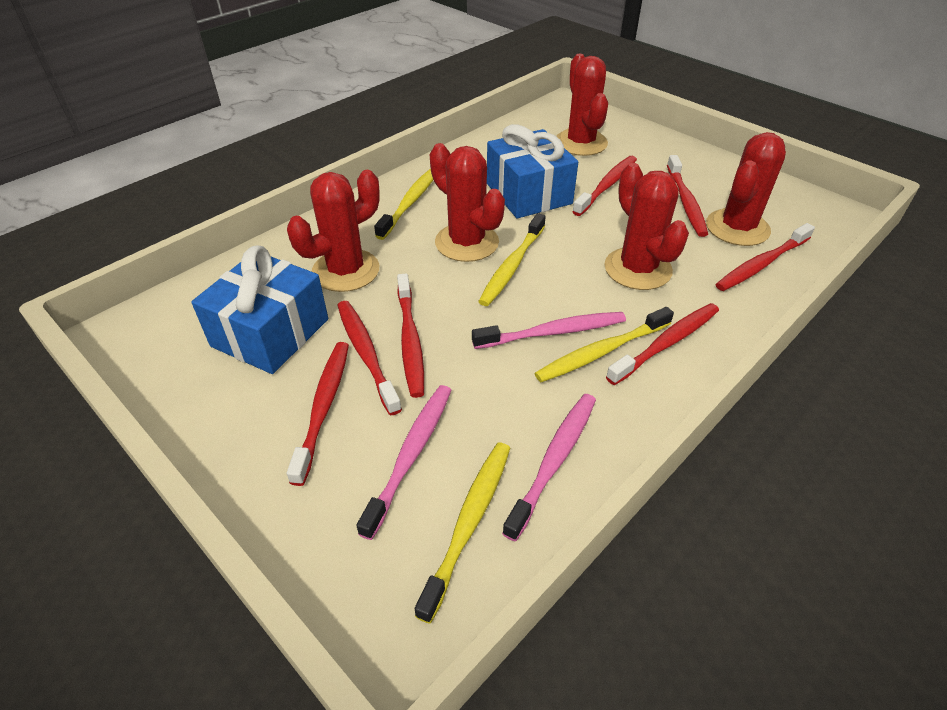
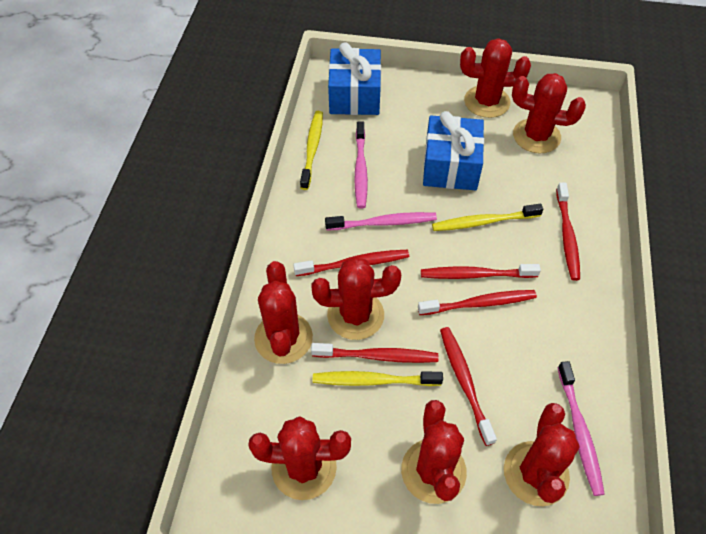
red cactus: [287,170,380,292] [430,143,505,262] [556,54,608,156] [604,163,689,290] [706,132,786,246] = 5 -> [248,416,351,500] [254,261,313,364] [311,257,401,340] [401,400,467,504] [460,38,531,118] [504,403,580,506] [512,73,586,153] = 7
red toothbrush: [287,342,349,486] [337,301,402,415] [397,273,424,398] [572,156,637,216] [606,303,719,385] [667,155,708,237] [716,223,815,291] = 7 -> [293,250,409,276] [311,343,438,363] [418,290,537,315] [421,264,541,279] [440,327,497,446] [556,182,580,281] = 6
yellow toothbrush: [374,168,433,240] [415,442,510,624] [478,213,546,306] [534,307,674,382] = 4 -> [300,111,323,190] [313,371,443,386] [432,204,543,231] = 3

